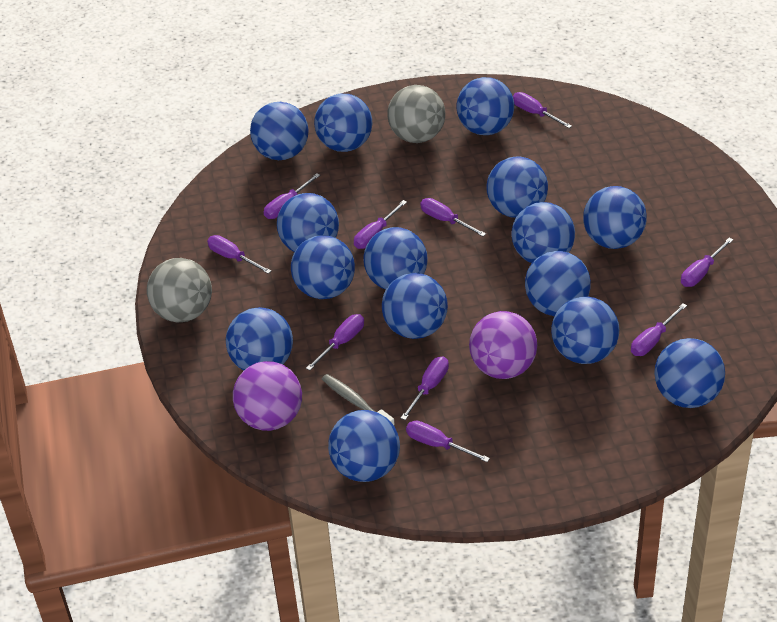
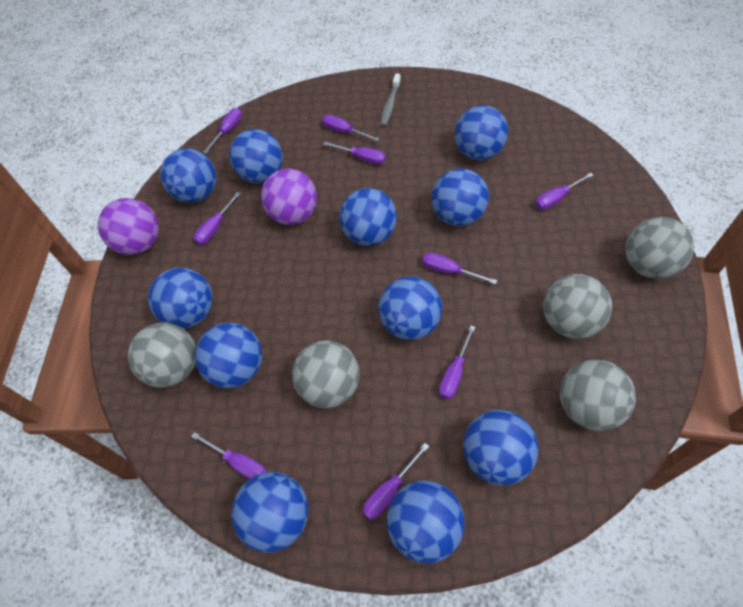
blue ball: [226,307,293,371] [250,102,309,160] [277,193,339,252] [291,235,355,299] [314,94,372,152] [328,410,400,482] [363,227,428,289] [382,273,448,339] [457,77,514,135] [486,156,548,218] [512,202,575,263] [525,251,591,316] [551,297,619,364] [583,186,647,249] [654,338,725,408] = 15 -> [148,268,213,329] [160,148,216,203] [195,323,262,388] [229,129,283,183] [231,472,309,553] [339,188,397,246] [378,276,442,340] [387,480,465,564] [431,168,489,226] [455,105,508,160] [463,410,539,486] = 11
grey ball: [147,258,212,323] [387,85,445,143] = 2 -> [128,322,196,388] [292,340,360,408] [543,274,612,339] [560,359,636,431] [625,217,694,279] = 5
purple screwdriver: [207,235,271,274] [264,173,320,219] [306,314,364,370] [354,200,407,249] [401,356,449,420] [406,420,490,462] [420,198,486,236] [513,92,572,128] [631,303,687,356] [681,238,733,287] = 10 -> [191,432,267,479] [194,192,241,245] [203,108,242,154] [322,115,379,141] [323,142,386,165] [363,443,429,520] [422,252,497,284] [439,325,475,400] [535,173,594,210] = 9

